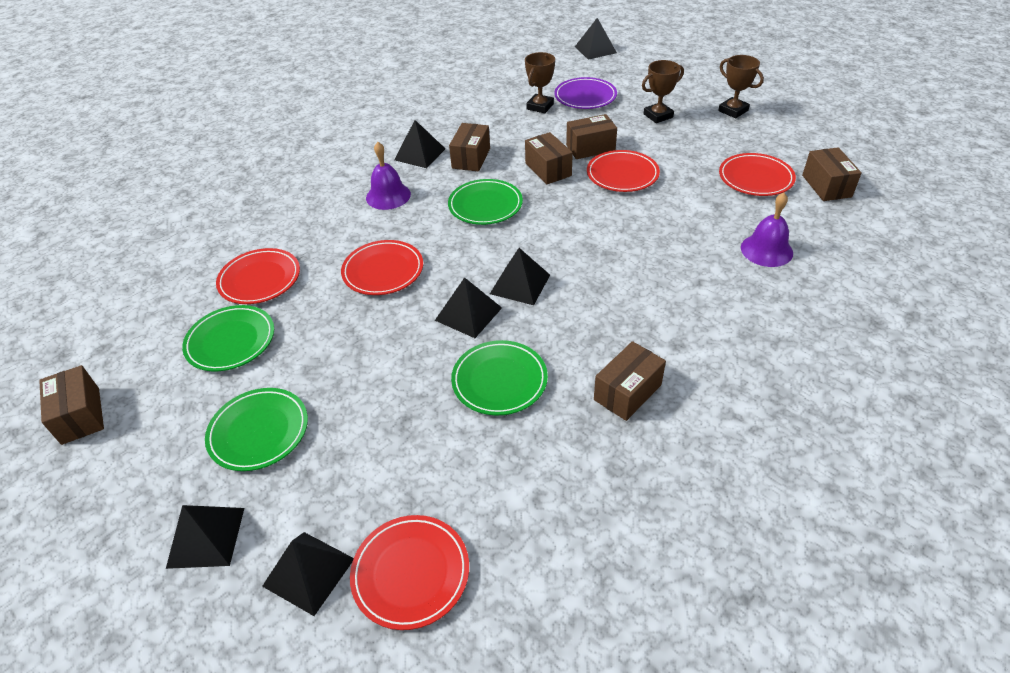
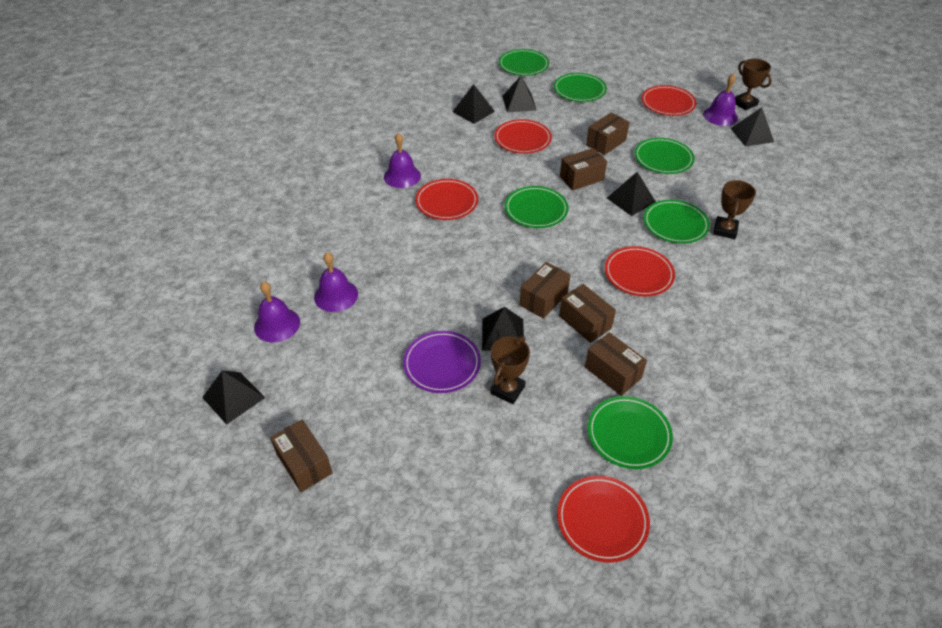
green plate: [182,305,274,371] [205,388,308,471] [448,179,523,225] [451,340,548,415] = 4 -> [499,49,549,76] [505,186,568,228] [554,73,607,102] [588,396,673,469] [634,138,695,174] [643,200,710,244] = 6
purple bell: [366,142,411,210] [741,193,793,267] = 2 -> [254,281,300,342] [314,252,358,312] [384,133,421,188] [703,74,738,126] = 4

